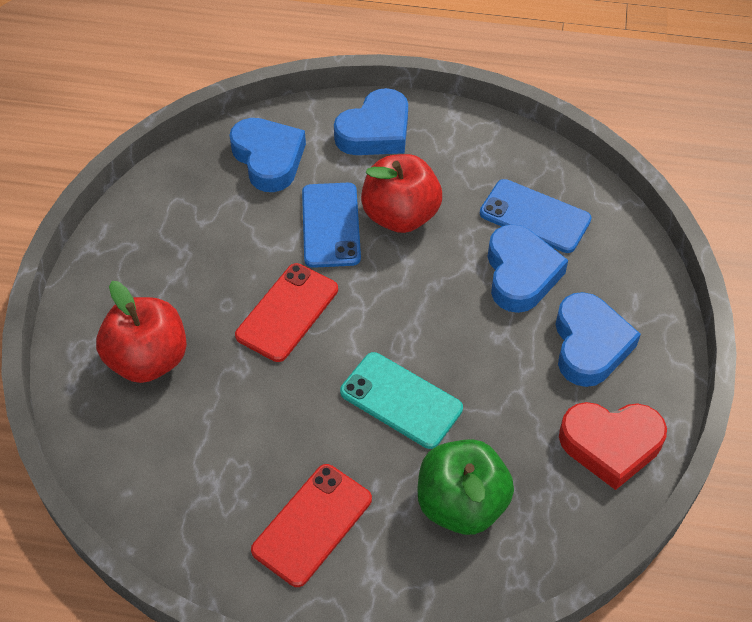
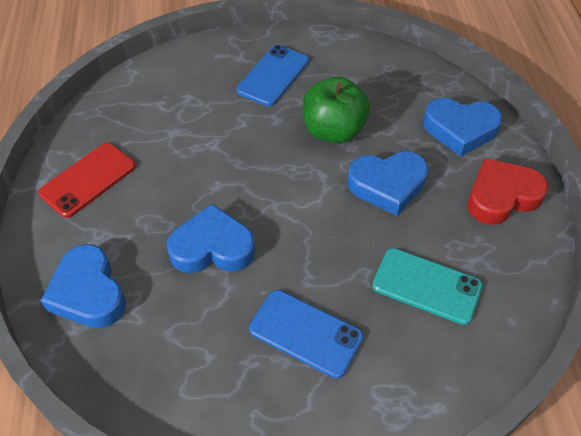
red apple: [96,281,187,383] [361,154,442,233] = 2 -> none = 0
red phone: [235,263,338,362] [251,464,372,587] = 2 -> [38,143,136,218] = 1

